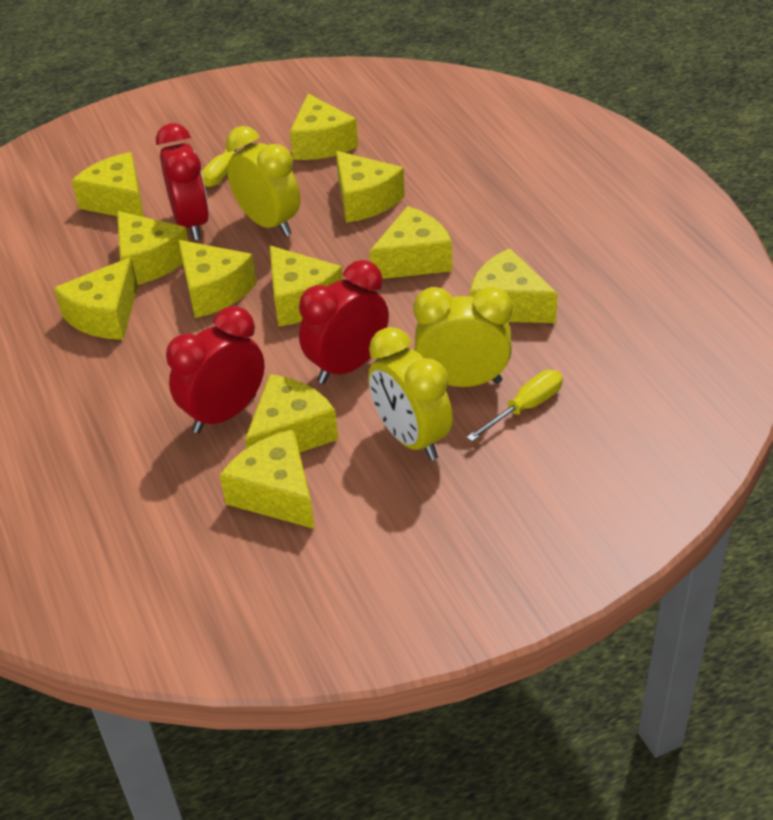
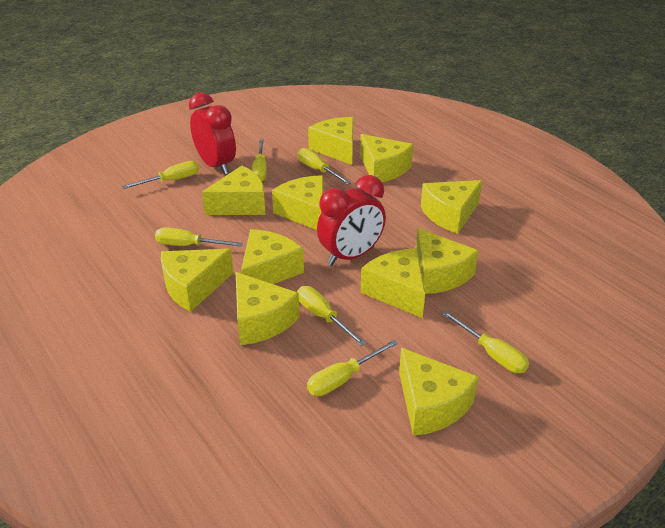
red clock: [156,123,209,240] [166,306,265,433] [299,260,389,384] = 3 -> [189,92,236,175] [317,175,386,266] = 2
yellow clock: [226,126,300,236] [368,327,453,460] [413,287,513,387] = 3 -> none = 0
yellow screwdriver: [201,128,255,187] [466,370,563,442] = 2 -> [122,161,199,189] [155,227,243,247] [252,140,267,181] [297,286,366,346] [298,148,352,184] [307,340,398,396] [442,311,529,373] = 7

